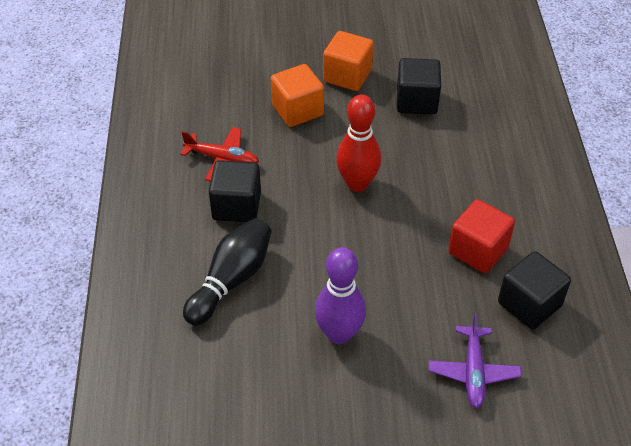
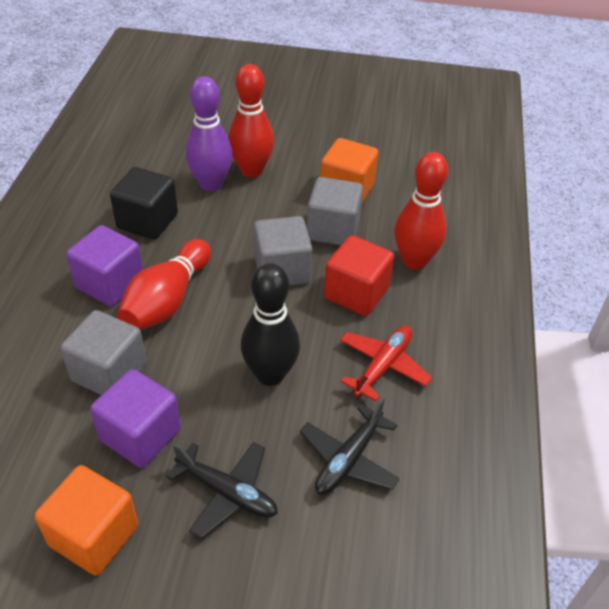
black cube: [209,160,261,222] [397,58,441,114] [498,251,571,329] = 3 -> [110,167,178,239] = 1
black plane: none = 0 -> [166,442,278,538] [300,398,400,495] = 2
grey cube: none = 0 -> [61,310,146,395] [254,216,313,285] [307,177,363,245] = 3
purple cube: none = 0 -> [66,225,143,306] [90,369,181,468] = 2
purple plane: [429,313,522,408] = 1 -> none = 0
red bowling pin: [336,95,381,192] = 1 -> [117,239,211,330] [229,64,274,178] [395,152,448,270] = 3

